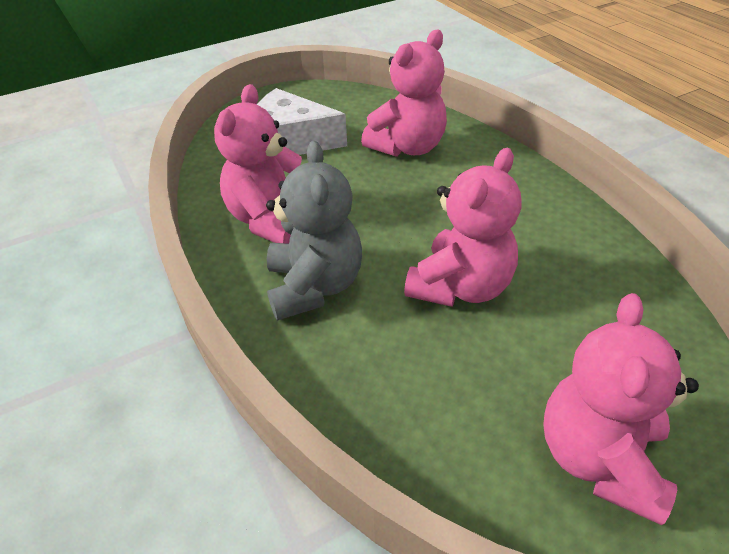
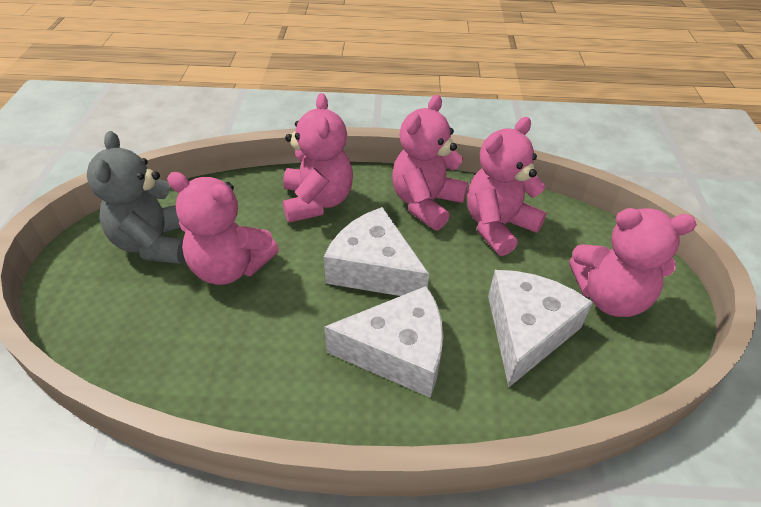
pink teddy bear: [214,84,302,244] [361,30,447,157] [404,148,521,307] [543,293,699,525] = 4 -> [167,172,279,285] [283,93,353,223] [392,95,468,230] [467,117,547,256] [569,208,697,317] = 5
white cheese: [257,88,347,155] = 1 -> [324,207,429,296] [324,286,443,398] [488,270,593,387] = 3

